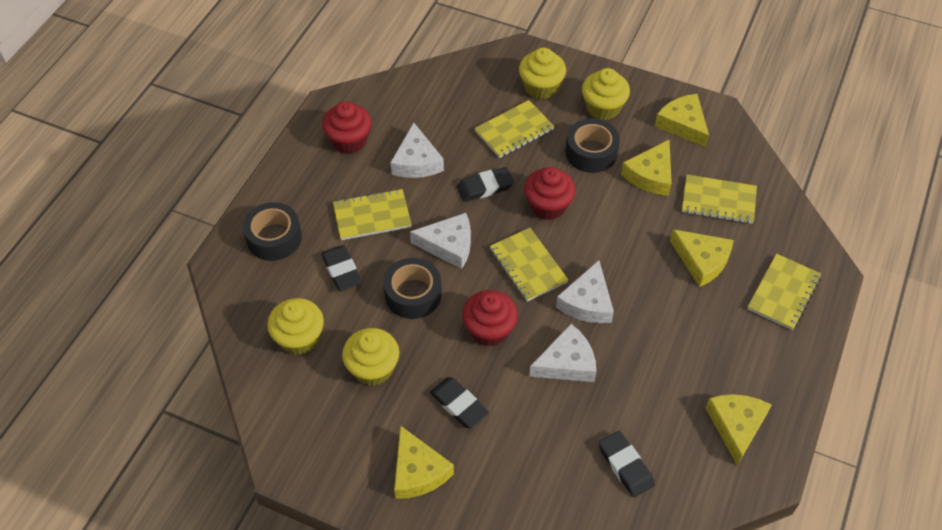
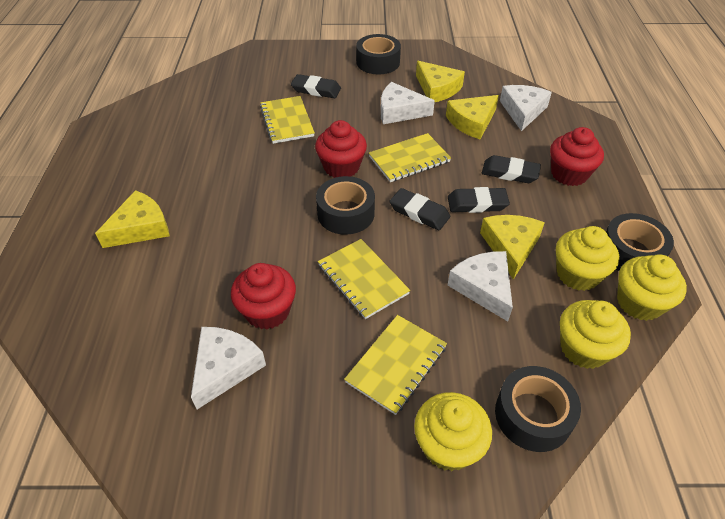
black tape: [243,202,302,261] [383,258,442,319] [566,119,620,173] = 3 -> [316,176,375,235] [356,34,401,75] [495,366,581,452] [606,213,674,271] = 4
yellow cheese: [394,425,454,499] [621,140,672,196] [655,94,709,148] [670,229,734,287] [705,394,771,465] = 5 -> [95,190,170,248] [416,61,465,102] [446,95,499,139] [480,215,545,280] = 4
yellow notebook: [333,189,412,240] [474,100,555,158] [490,228,568,302] [682,175,757,224] [747,254,821,330] = 5 -> [260,96,315,144] [318,239,410,319] [344,315,447,415] [369,133,451,182] = 4

